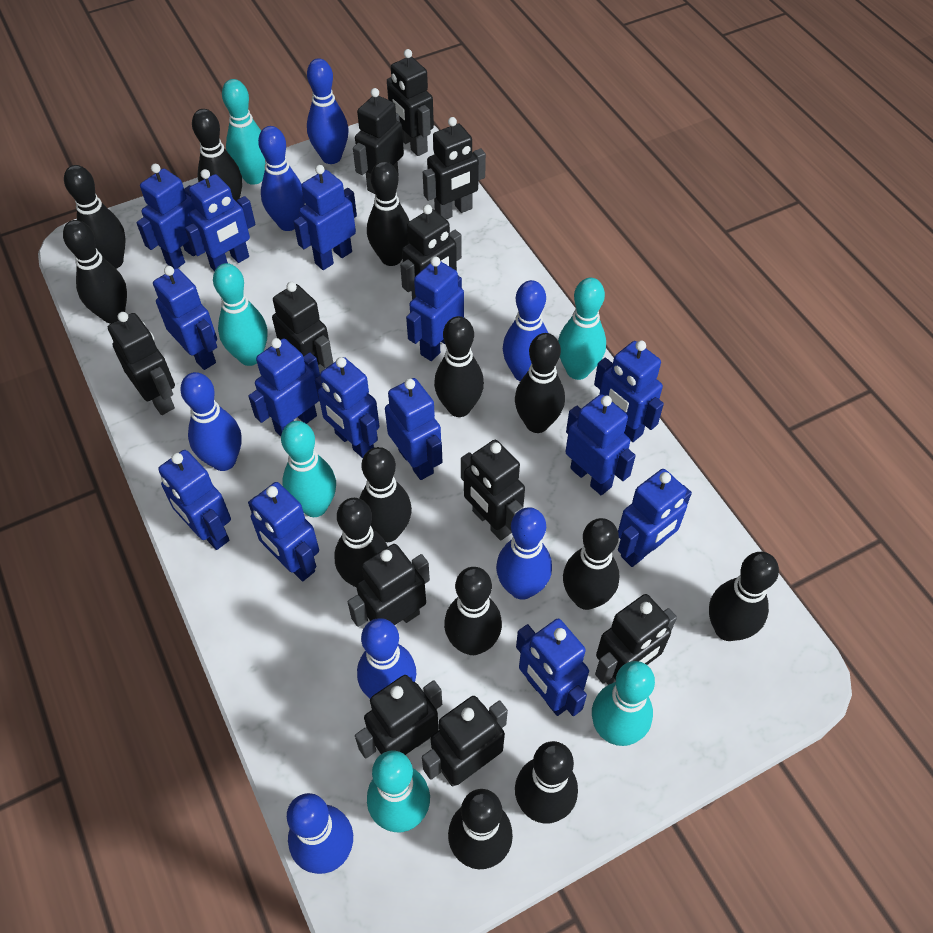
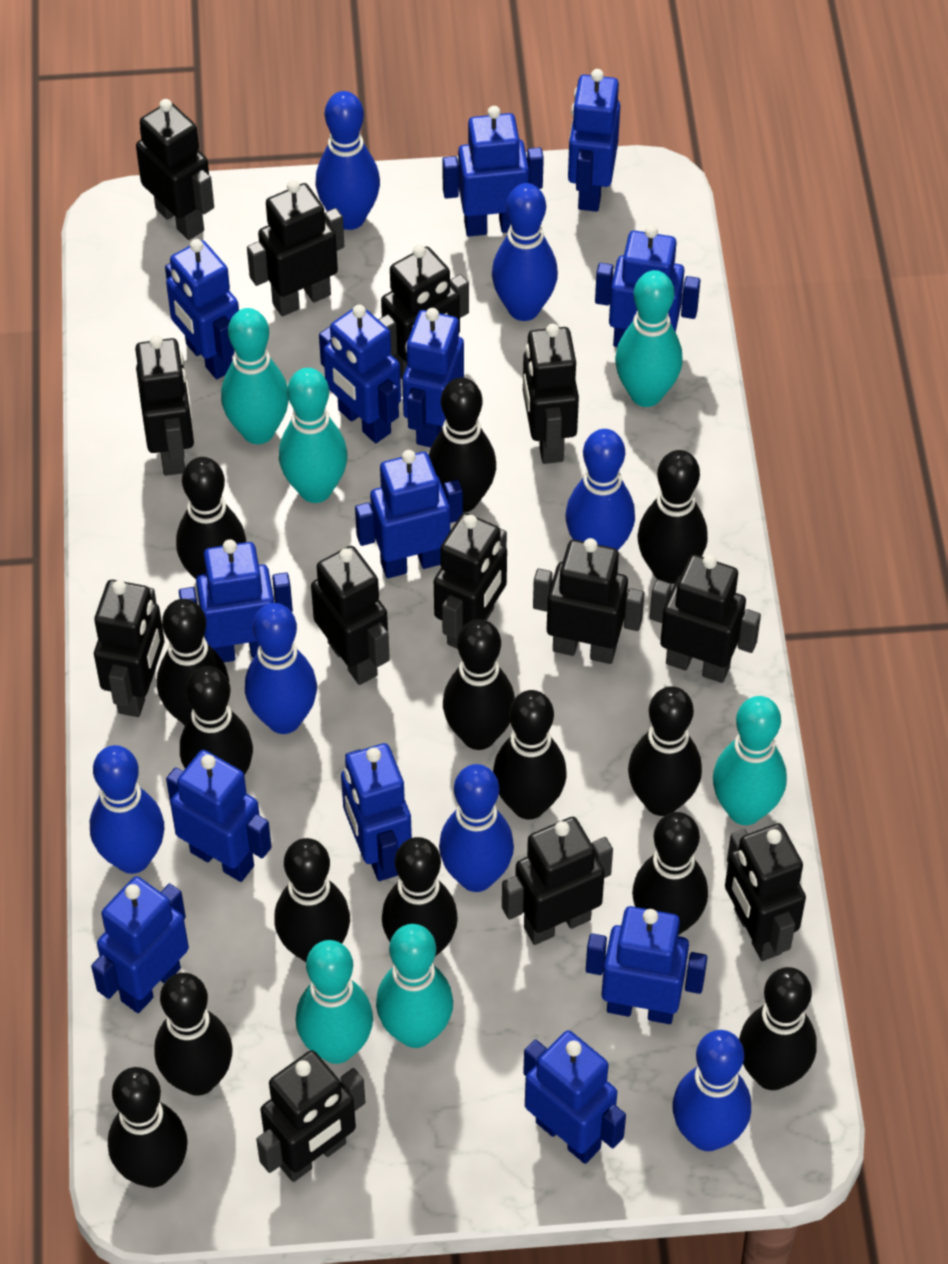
black bowling pin: [63,220,127,324] [64,165,126,269] [192,109,242,202] [334,498,388,587] [359,447,412,542] [367,161,409,266] [434,316,484,417] [444,567,502,655] [448,789,513,869] [515,333,565,433] [515,741,578,824] [563,518,620,610] [709,552,779,641] = 13 -> [108,1067,188,1188] [154,973,233,1096] [157,599,229,725] [176,457,246,579] [180,666,253,775] [274,838,350,962] [382,837,458,957] [429,377,496,513] [443,619,515,750] [493,690,567,819] [628,686,702,816] [632,812,708,935] [637,450,708,584] [739,967,817,1090] = 14
black robot: [108,312,175,415] [272,282,333,373] [348,544,430,627] [353,88,404,194] [355,675,442,758] [387,49,434,156] [400,205,462,300] [422,696,508,786] [423,117,486,219] [461,440,525,541] [595,594,677,685] = 11 -> [94,580,164,717] [135,335,194,476] [136,99,214,240] [247,180,344,316] [256,1050,365,1182] [311,546,390,685] [378,245,469,379] [434,513,507,649] [502,817,613,945] [523,324,579,464] [533,538,644,664] [649,555,761,683] [725,823,806,961] = 13
blue robot: [136,164,195,269] [153,266,217,370] [158,450,231,550] [185,169,256,271] [248,338,320,436] [248,482,319,581] [294,165,357,270] [315,357,379,458] [385,378,442,480] [406,256,464,361] [516,619,589,716] [565,394,636,495] [594,340,664,442] [618,469,692,567] = 14 -> [91,876,189,1013] [165,239,239,379] [166,750,272,882] [179,539,293,662] [319,305,401,443] [341,743,412,881] [355,450,463,578] [402,308,464,448] [442,106,544,237] [523,1030,626,1164] [568,69,620,212] [586,906,707,1024] [595,225,700,347] = 13

